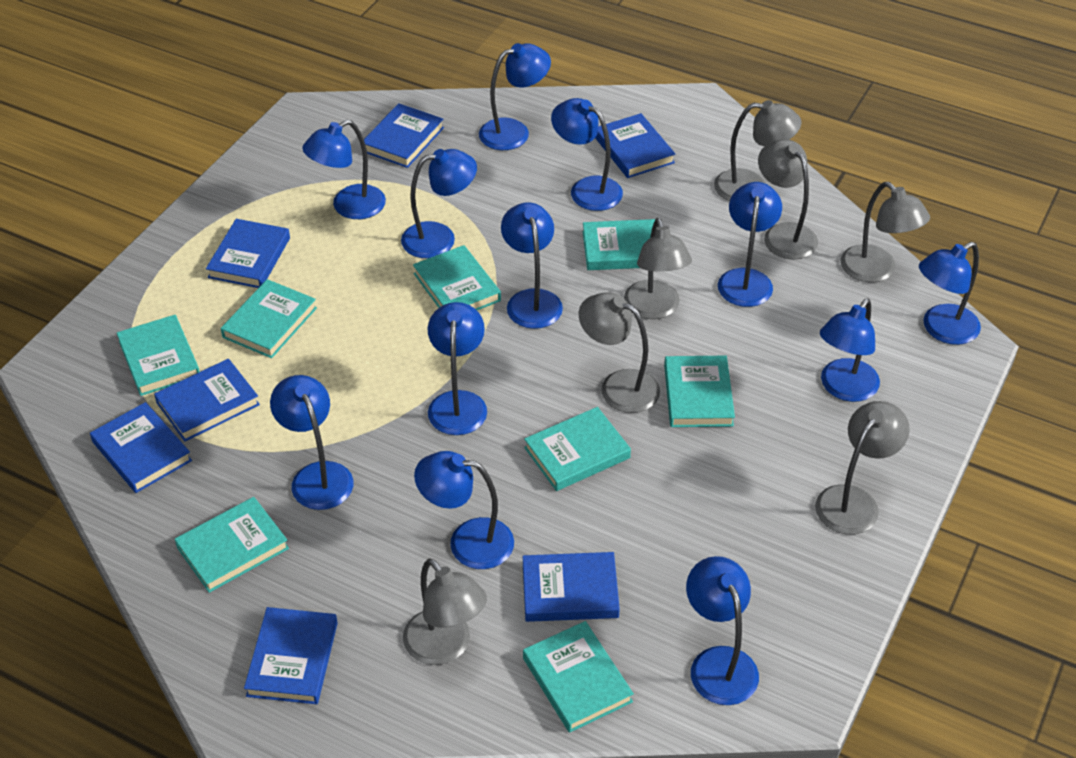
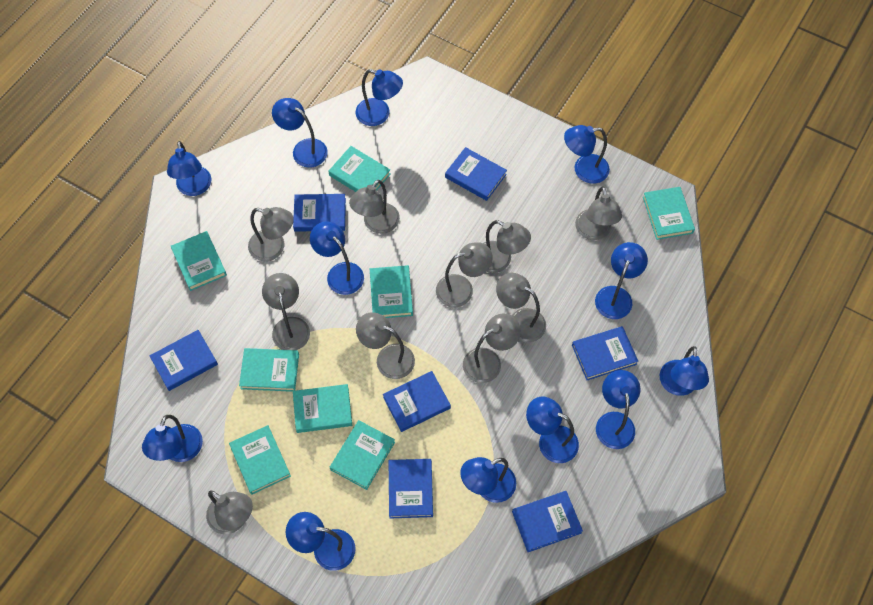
grey lamp: [403,558,487,665] [579,292,660,413] [624,218,692,319] [714,100,802,201] [758,139,818,260] [815,401,910,534] [841,182,930,282] = 7 -> [206,491,253,534] [248,207,294,261] [262,273,310,350] [349,180,400,234] [356,312,415,379] [436,242,493,307] [463,314,521,383] [483,220,531,273] [496,273,546,342] [575,186,622,240] = 10

